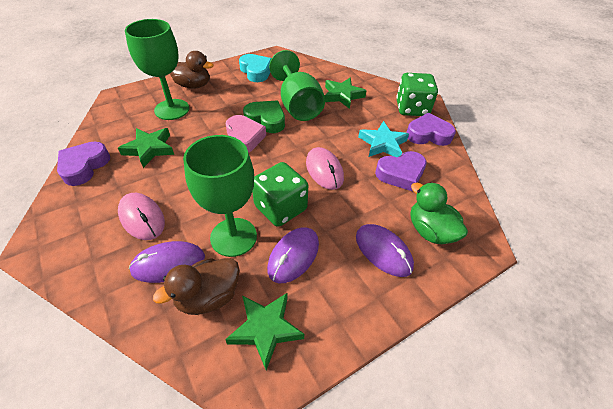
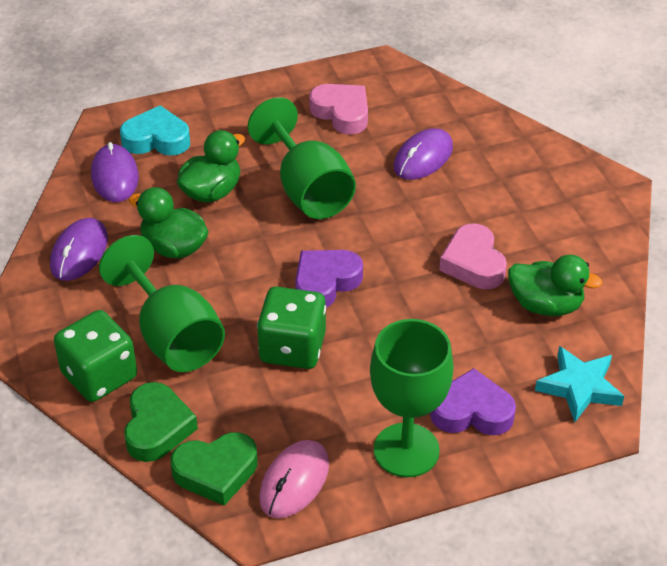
brown duck: [153,258,240,315] [170,51,214,89] = 2 -> none = 0
green duck: [411,182,468,244] = 1 -> [129,187,209,259] [177,130,245,203] [508,255,603,316] = 3
green heart: [243,100,285,133] = 1 -> [124,382,198,462] [171,432,258,506] = 2
green star: [118,128,174,168] [225,293,304,370] [324,78,367,109] = 3 -> none = 0
pink heart: [226,115,266,153] = 1 -> [309,84,368,135] [439,223,507,289] = 2
pink mouse: [118,193,165,240] [306,147,344,190] = 2 -> [259,440,329,518] = 1
purple heart: [57,142,110,186] [375,151,427,191] [406,113,456,146] = 3 -> [295,250,363,308] [430,368,516,435] = 2

